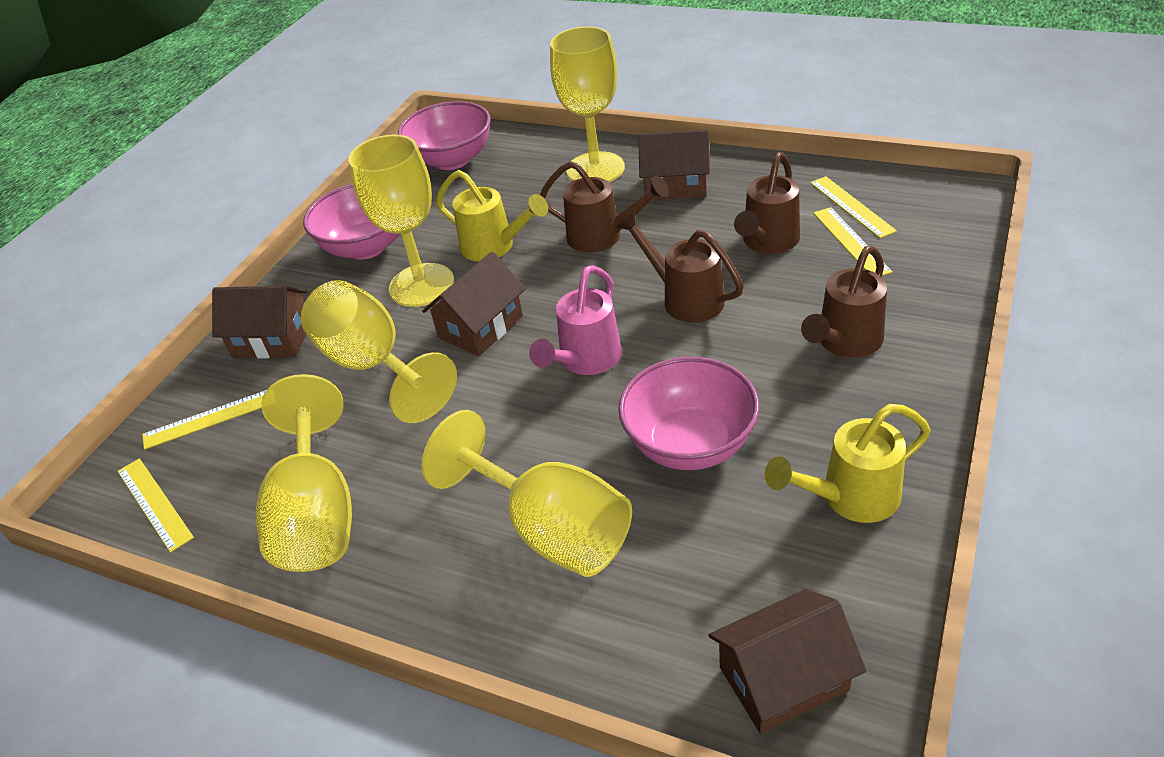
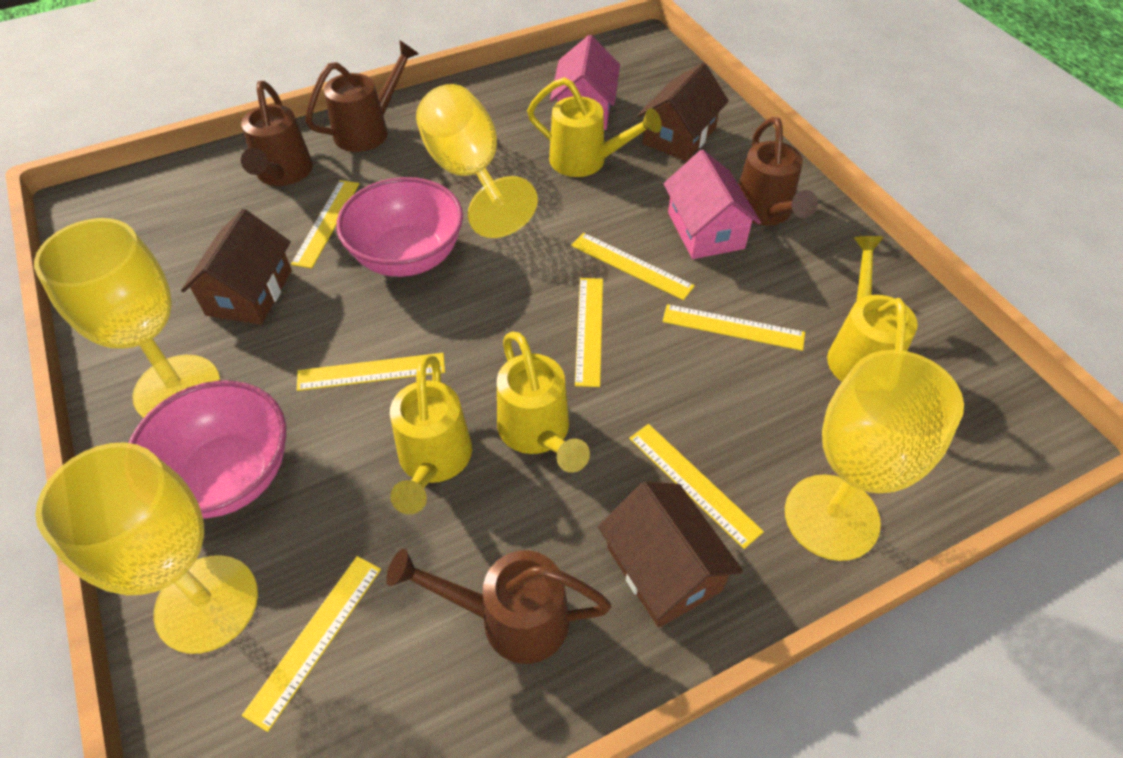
brown house: [212,286,308,359] [422,252,526,356] [638,130,710,200] [709,589,866,735] = 4 -> [181,209,292,325] [598,482,743,628] [637,63,729,161] = 3
pink bowl: [303,184,399,260] [398,101,491,170] [618,357,759,470] = 3 -> [129,381,286,518] [336,177,463,277] = 2
pink house: none = 0 -> [550,35,620,130] [663,150,761,259] = 2
pink watering can: [529,265,622,375] = 1 -> none = 0
yellow goblet: [256,374,352,572] [301,280,457,423] [348,134,454,307] [422,410,632,577] [550,26,625,182] = 5 -> [34,218,221,418] [35,443,258,654] [416,84,538,238] [785,350,964,561] = 4
yellow ruler: [117,458,194,553] [142,390,266,450] [810,176,897,238] [813,207,893,276] = 4 -> [242,556,381,732] [291,180,359,268] [297,353,445,391] [571,233,695,300] [575,278,603,387] [629,424,764,549] [662,304,805,351] = 7
yellow watering can: [436,170,548,261] [765,404,931,523] = 2 -> [390,355,472,514] [497,331,590,473] [527,77,662,177] [827,236,918,382] = 4

